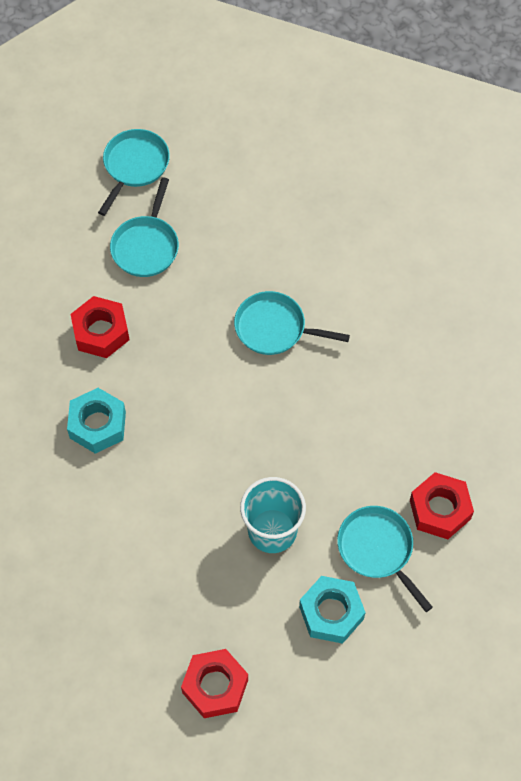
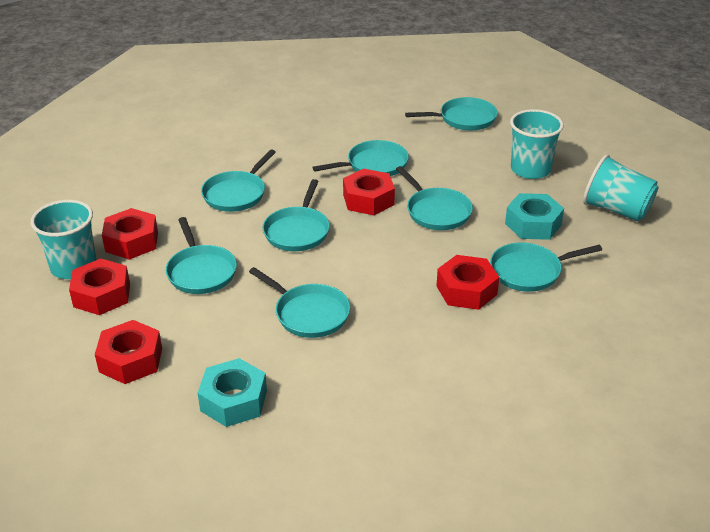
red nut: [71,296,130,358] [181,649,248,718] [410,472,474,539] = 3 -> [69,259,130,315] [95,320,162,384] [102,208,158,260] [343,169,395,215] [437,255,499,310] = 5
turquoise cup: [240,477,306,553] = 1 -> [31,200,97,279] [510,109,564,179] [583,154,659,221] = 3
turquoise pan: [98,129,170,216] [110,177,179,277] [234,291,350,355] [337,506,433,612] = 4 -> [166,217,237,294] [201,149,276,212] [249,267,350,338] [263,179,330,251] [312,140,409,176] [396,166,473,230] [405,97,498,130] [490,243,602,292] = 8

